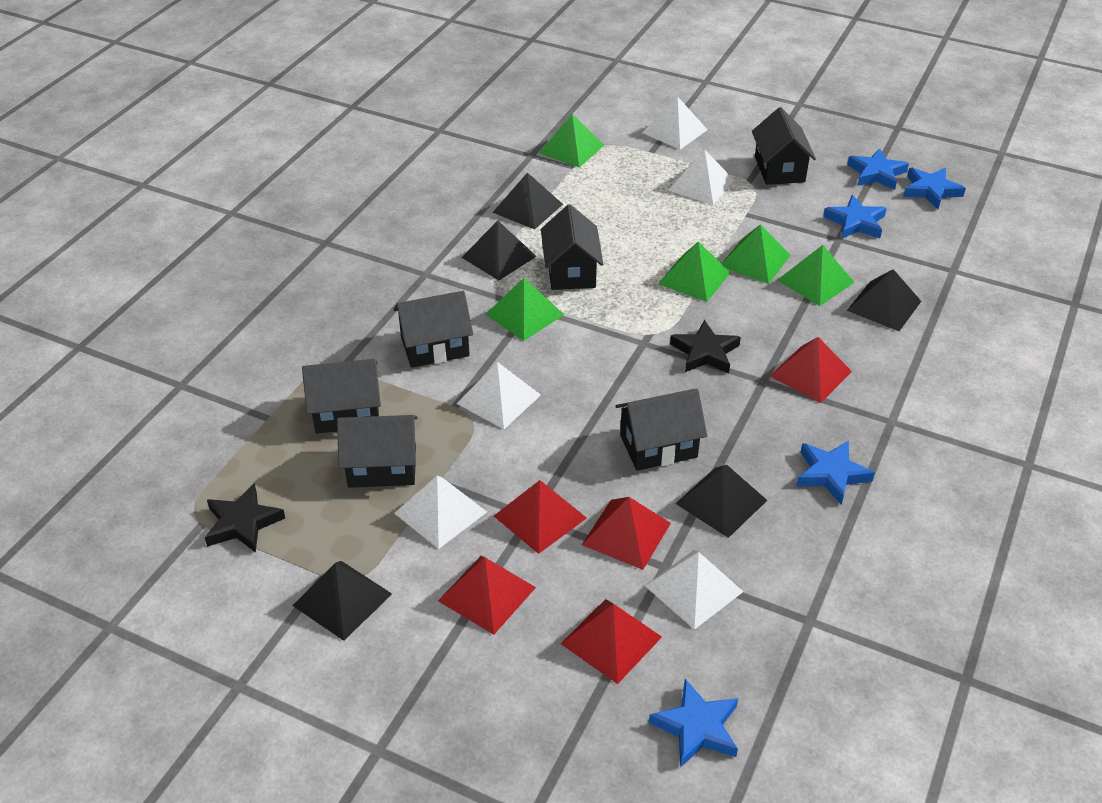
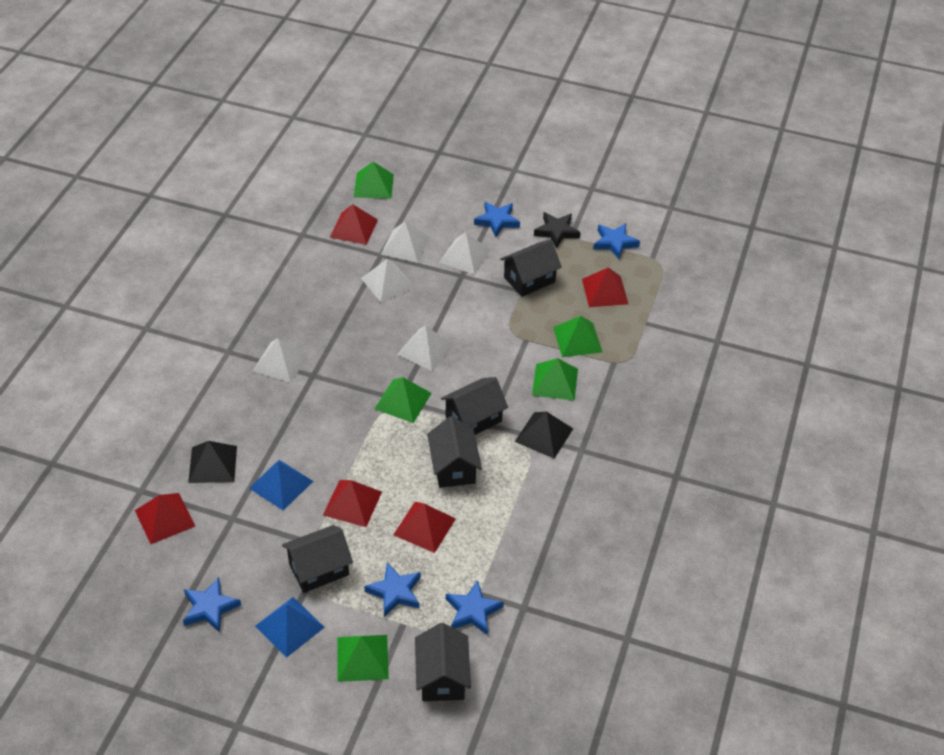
black house: [302,359,381,434] [337,415,418,488] [393,291,473,368] [541,205,603,290] [615,389,707,471] [752,107,816,185] = 6 -> [282,525,353,593] [415,623,471,701] [427,416,482,488] [441,377,508,435] [500,239,562,297] = 5
black pyramid: [292,561,392,641] [461,221,537,280] [492,172,563,230] [675,465,767,538] [847,269,921,331] = 5 -> [188,441,237,483] [515,411,573,459] = 2
black star: [205,483,285,553] [670,320,741,373] = 2 -> [534,212,581,248] = 1
blue pyramid: none = 0 -> [249,460,313,511] [255,597,325,658] = 2

